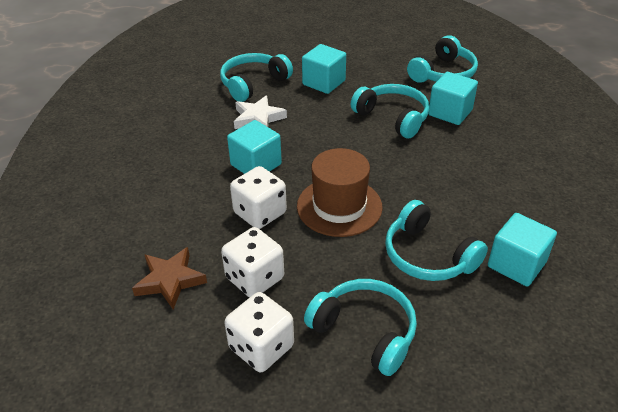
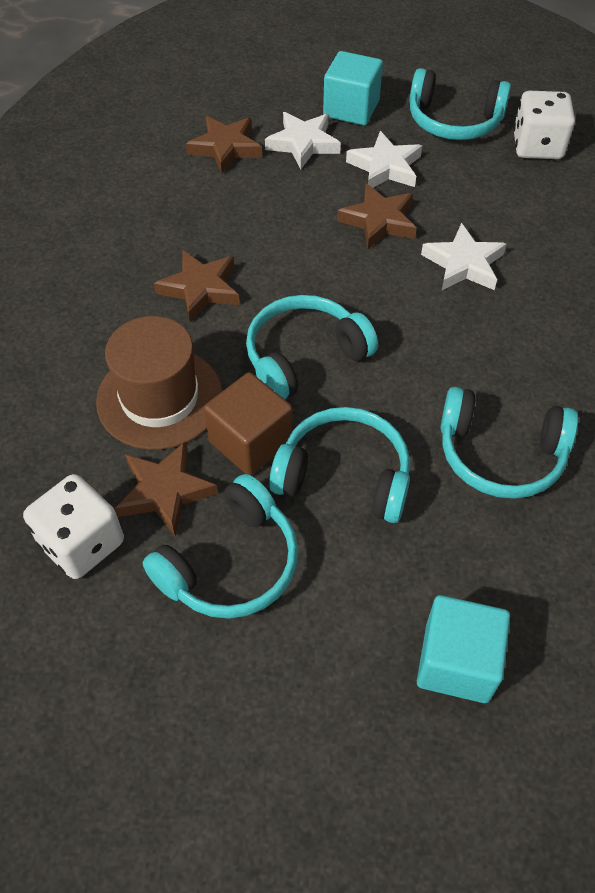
brown cube: none = 0 -> [204,372,293,476] = 1
brown star: [132,247,207,309] = 1 -> [115,441,218,536] [154,250,240,322] [186,116,262,174] [337,183,417,249] = 4
turquoise cube: [227,120,282,174] [302,44,346,94] [428,72,478,125] [488,213,557,287] = 4 -> [323,51,383,126] [417,595,510,703] = 2
white dice: [221,227,284,297] [224,292,294,372] [230,166,287,229] = 3 -> [23,474,124,579] [513,91,575,159] = 2
white star: [234,95,287,129] = 1 -> [265,112,341,170] [346,131,422,188] [421,223,507,290] = 3

